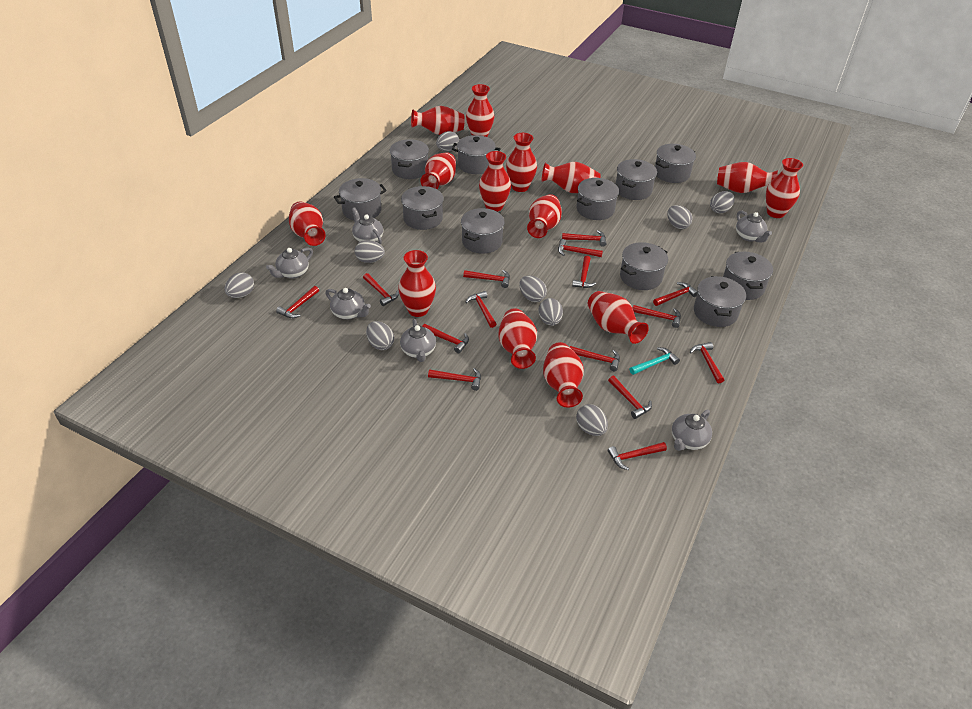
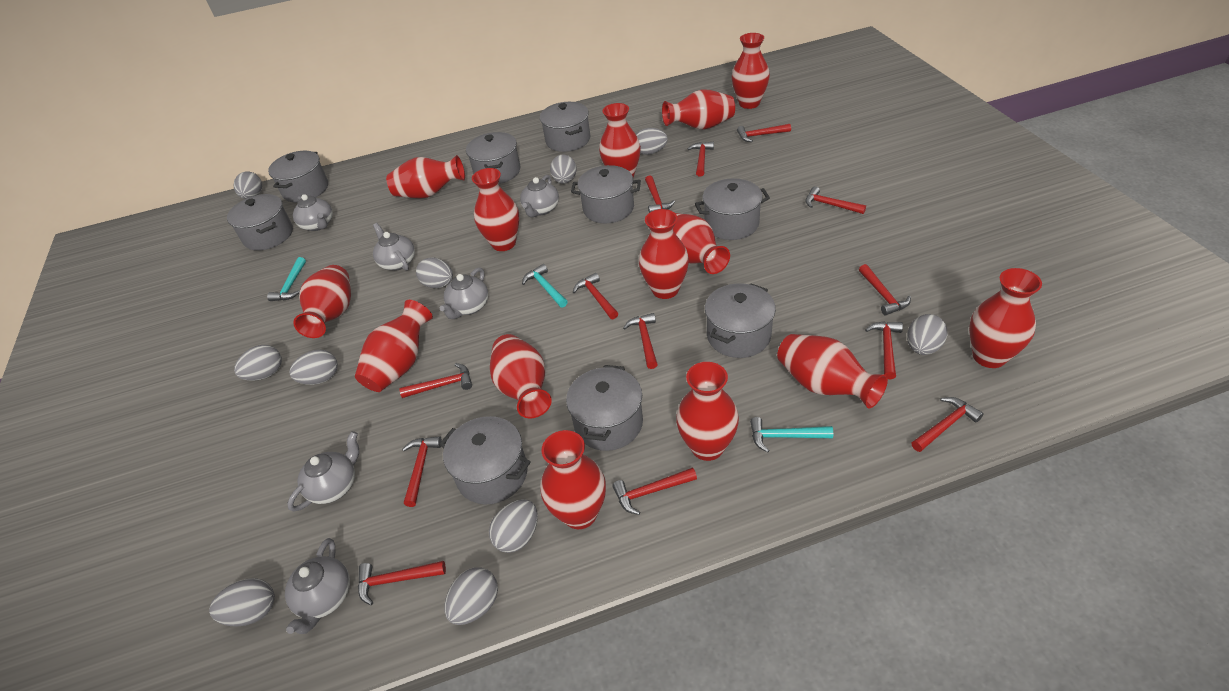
grey egg: [224,272,254,298] [355,240,385,263] [366,321,394,350] [436,131,459,151] [519,276,547,302] [538,298,563,326] [576,404,608,436] [667,205,693,229] [710,191,735,213] = 9 -> [209,578,275,627] [233,172,262,199] [234,345,282,381] [289,350,338,385] [416,257,453,288] [444,567,498,625] [489,499,538,553] [550,155,577,184] [636,128,668,155] [907,314,947,355] = 10
grey pot: [334,178,387,221] [390,139,429,179] [401,186,444,230] [452,135,501,174] [461,208,505,254] [577,178,619,220] [616,159,657,200] [620,242,668,290] [655,144,696,183] [694,276,746,327] [723,252,773,300] = 11 -> [227,194,293,251] [268,151,328,202] [439,416,531,504] [466,132,520,184] [540,102,590,152] [566,365,643,451] [571,165,641,223] [695,178,770,240] [705,283,776,358] = 9
red hammer: [276,286,319,318] [363,273,399,306] [423,324,469,353] [428,368,481,391] [463,270,510,288] [465,291,496,328] [558,239,603,257] [562,230,607,247] [570,346,620,371] [572,256,596,288] [608,376,652,419] [608,442,667,470] [633,305,681,328] [653,282,698,306] [690,342,724,384] = 15 -> [358,561,446,605] [399,363,472,398] [402,436,442,507] [573,273,618,319] [612,467,697,515] [623,313,658,369] [645,176,675,213] [687,142,714,177] [737,124,791,142] [806,187,866,214] [859,264,911,315] [865,322,903,379] [912,397,984,452] = 13
turquoise hammer: [630,347,680,375] = 1 -> [267,257,306,301] [522,264,568,308] [750,417,833,453] = 3

